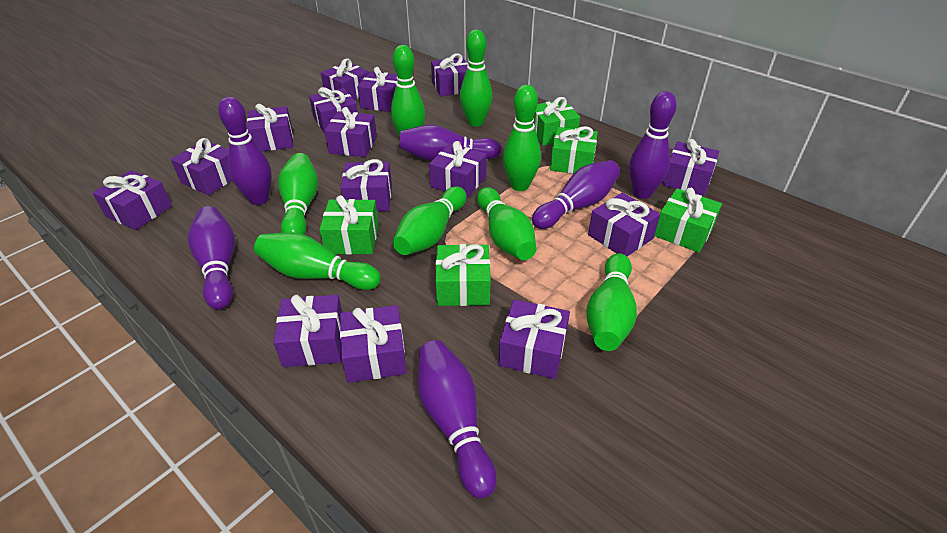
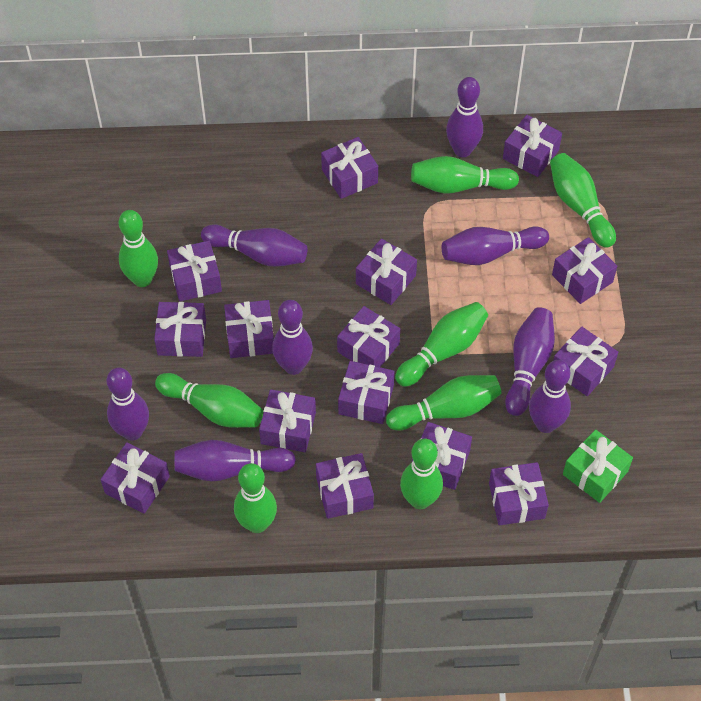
green gift: [319,195,379,255] [435,244,491,306] [533,97,580,146] [550,126,598,174] [655,188,722,253] = 5 -> [563,429,633,503] = 1
purple bowling pin: [188,206,235,310] [218,97,272,205] [399,125,501,161] [417,340,497,499] [532,160,620,229] [629,91,676,199] = 6 -> [107,367,149,441] [174,440,296,481] [201,224,307,267] [272,300,313,375] [441,227,549,265] [446,77,483,157] [505,307,555,416] [529,360,571,433] = 8

